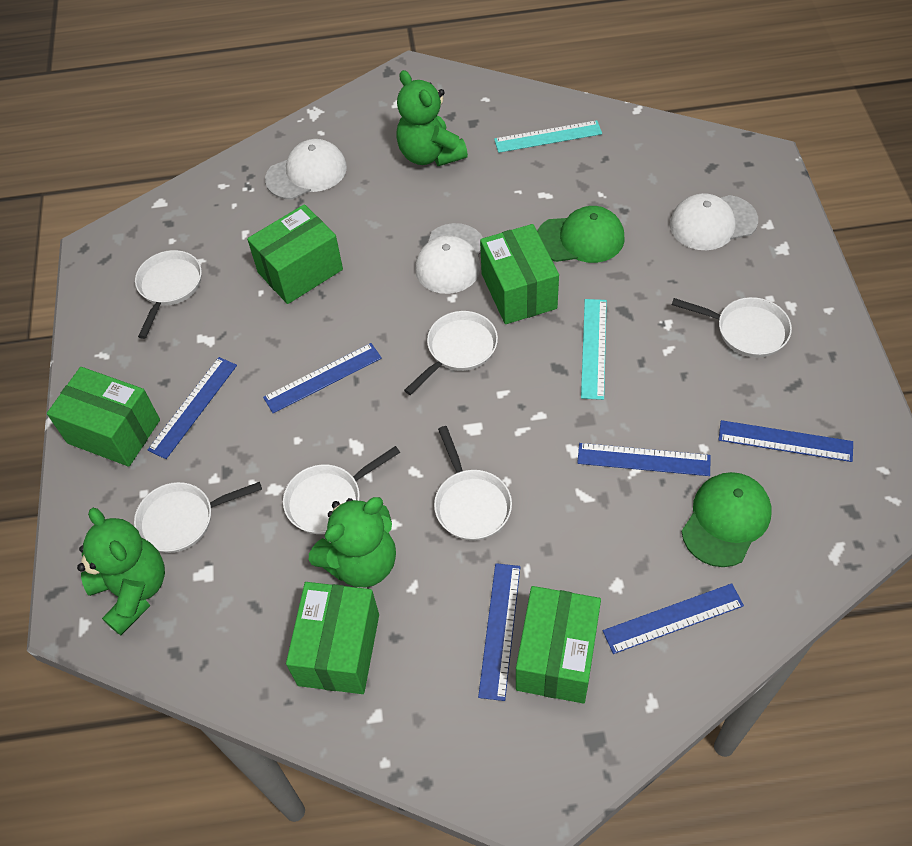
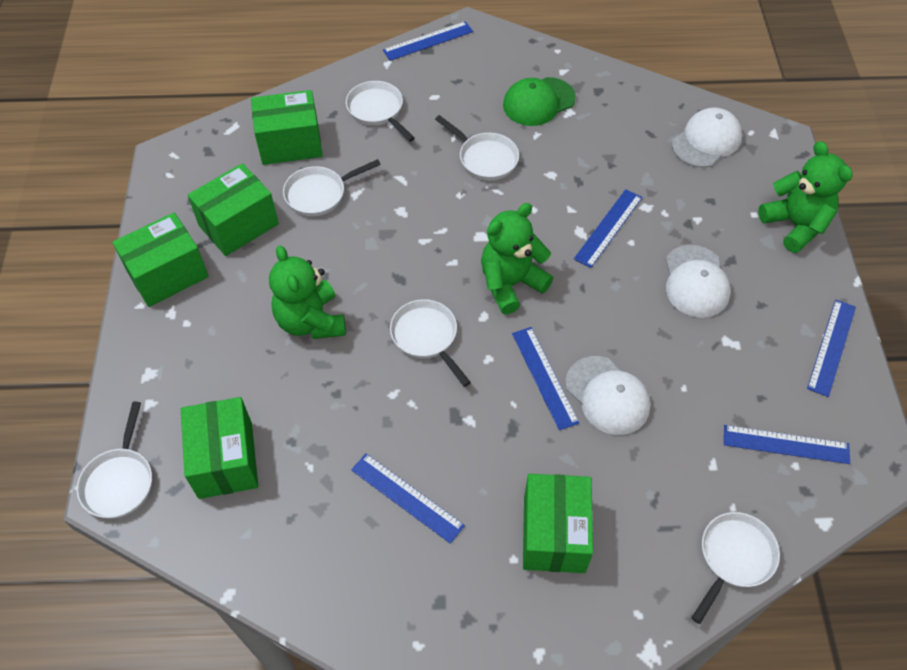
green cap: [537,206,625,263] [681,472,772,567] = 2 -> [503,77,576,126] = 1
turquoise ruler: [494,120,602,153] [581,299,607,400] = 2 -> none = 0

